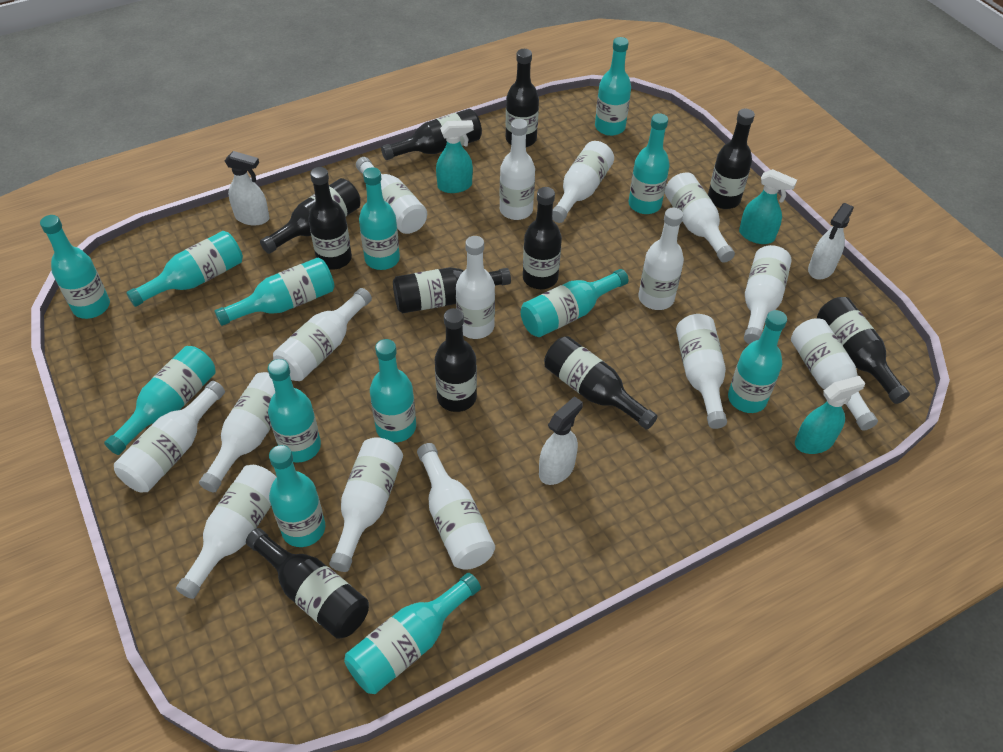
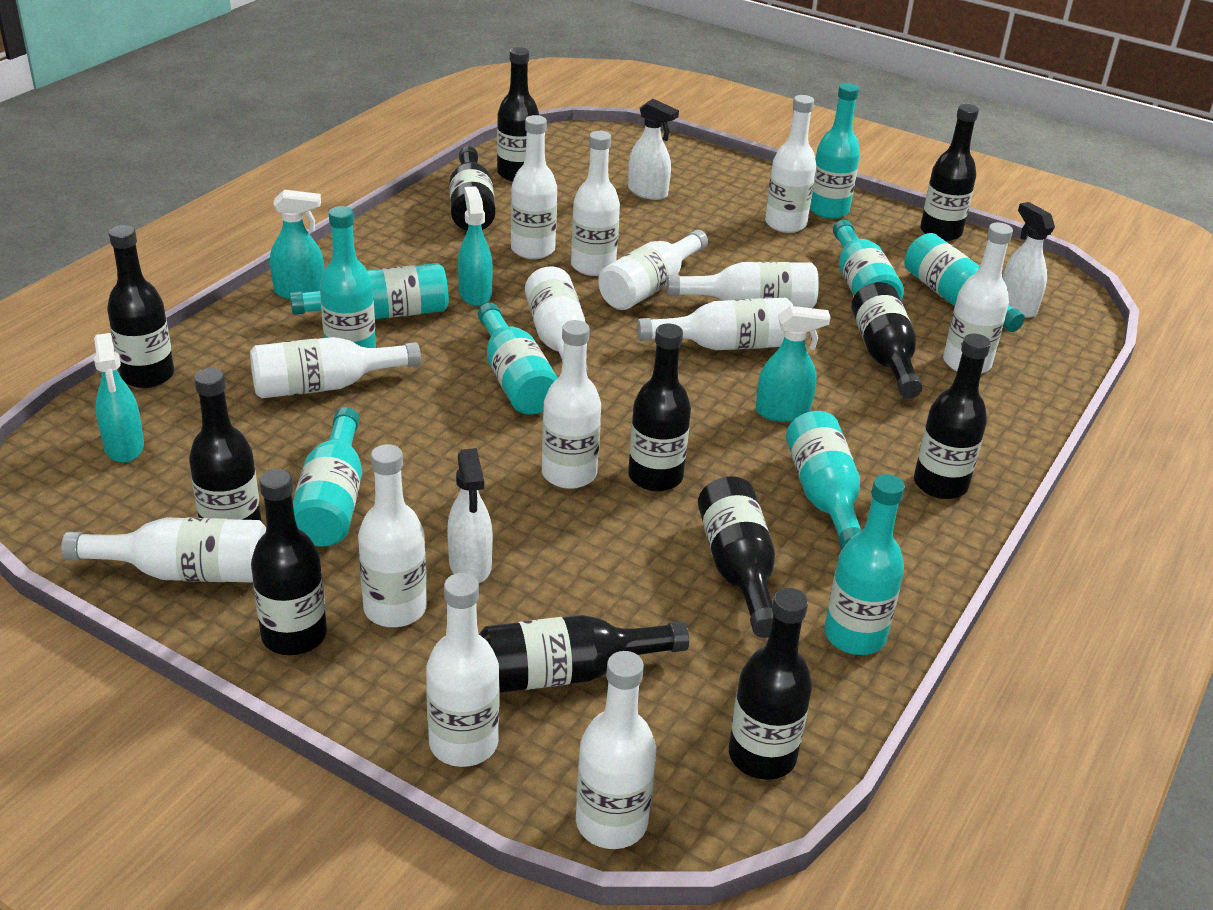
black bottle: [246,528,369,639] [260,178,361,254] [308,167,352,270] [381,109,482,160] [393,267,511,313] [435,308,477,412] [506,49,539,147] [523,187,562,289] [544,336,658,430] [708,109,755,209] [817,297,910,404] = 11 -> [107,225,174,388] [189,368,262,522] [251,469,327,655] [449,146,495,231] [479,615,689,693] [497,47,540,182] [628,324,691,491] [698,476,775,638] [729,588,812,780] [851,282,923,399] [914,333,991,499] [920,104,979,241] = 12
turquoise bottle: [40,215,110,319] [104,346,216,455] [126,231,243,307] [214,257,334,326] [268,359,321,463] [269,445,325,547] [344,573,481,694] [359,167,400,270] [370,339,416,443] [521,269,629,337] [595,37,631,136] [629,113,670,214] [728,310,787,413] = 13 -> [290,263,449,319] [293,407,362,547] [320,206,376,348] [478,303,558,415] [786,411,862,550] [810,83,860,219] [824,474,905,655] [833,220,904,301] [905,233,1025,332] = 9
turquoise spray bottle: [436,120,474,193] [739,169,797,244] [795,376,865,454] = 3 -> [94,333,144,463] [270,190,324,299] [458,186,493,306] [756,306,831,422] = 4
white bottle: [114,381,225,492] [176,465,277,599] [199,372,275,492] [273,288,372,381] [329,437,403,572] [356,157,427,234] [417,443,495,570] [456,236,495,339] [500,119,535,220] [552,141,614,223] [638,208,684,310] [665,172,735,263] [676,314,727,429] [744,245,791,344] [791,318,878,431] = 15 -> [61,518,266,583] [250,337,421,398] [358,444,427,627] [426,573,500,767] [511,115,557,259] [525,266,588,373] [542,320,601,489] [571,131,620,276] [576,651,656,849] [598,230,708,310] [637,298,793,350] [667,262,819,308] [765,95,816,233] [943,223,1013,374] = 14

